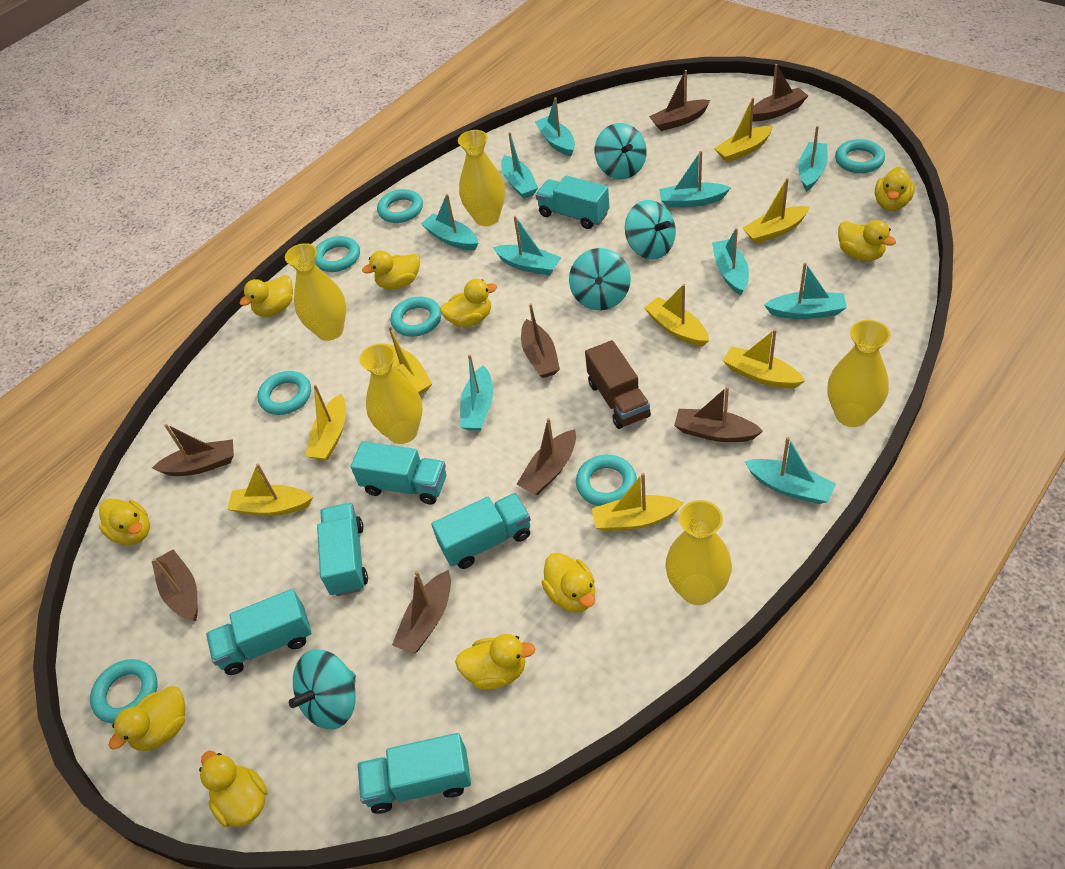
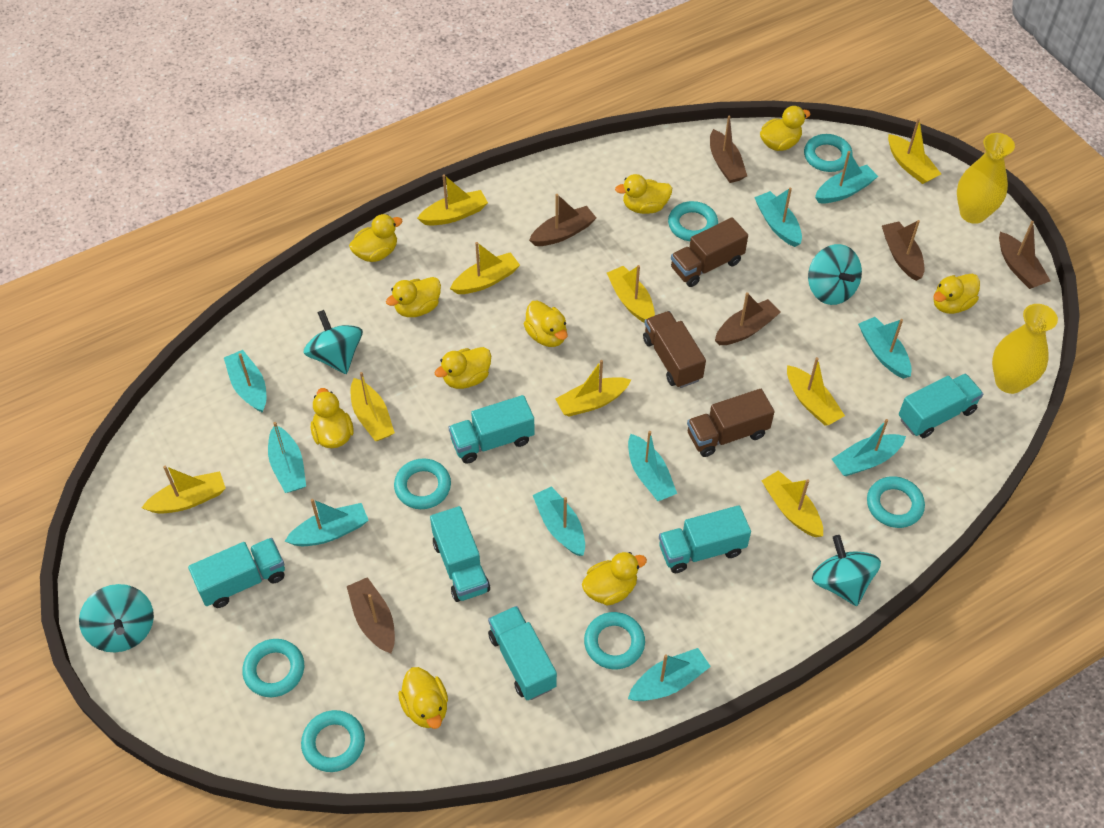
brown boat: [152,424,234,476] [152,549,198,621] [392,570,451,654] [516,418,576,495] [521,303,560,378] [649,70,710,131] [674,386,763,442] [753,64,808,122] = 8 -> [347,577,395,653] [529,194,596,246] [710,116,747,183] [715,292,780,345] [882,220,924,281] [999,221,1051,289] = 6
brown truck: [585,340,651,429] = 1 -> [643,311,706,388] [671,217,748,287] [687,389,775,457] = 3
yellow boat: [227,463,313,516] [305,384,346,460] [387,326,432,395] [592,473,684,531] [644,284,709,347] [714,98,773,162] [722,329,805,389] [743,178,810,244] = 8 -> [142,466,226,514] [351,372,395,441] [417,174,488,226] [450,242,520,294] [556,360,631,417] [607,265,655,323] [762,470,823,537] [787,357,845,425] [888,118,941,184] = 9
yellow vase: [285,243,346,341] [359,344,422,444] [458,130,505,226] [665,500,732,605] [828,320,890,427] = 5 -> [957,133,1015,224] [992,304,1058,394] = 2

